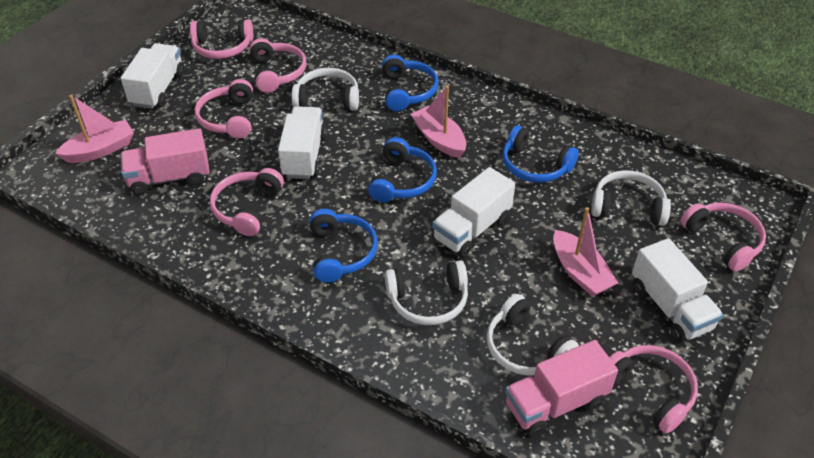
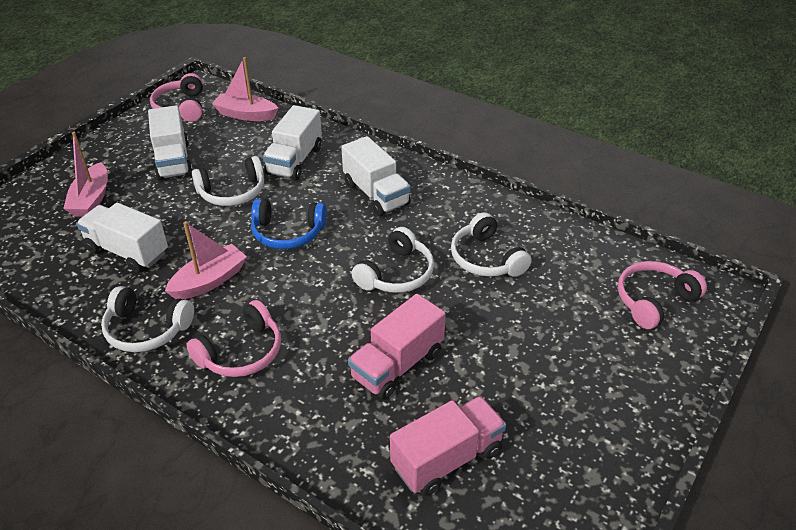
blue headphones: [310,209,378,283] [368,137,437,202] [382,55,439,111] [502,125,579,183] = 4 -> [251,199,327,249] = 1
pink headphones: [190,19,253,59] [195,79,253,138] [210,168,284,236] [250,38,306,93] [609,345,698,434] [680,202,766,272] = 6 -> [150,73,203,122] [186,300,281,377] [618,261,707,329] = 3

